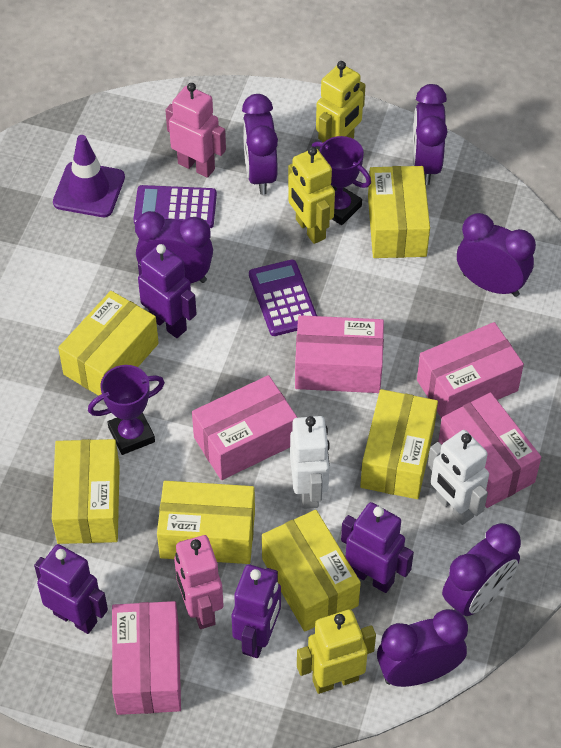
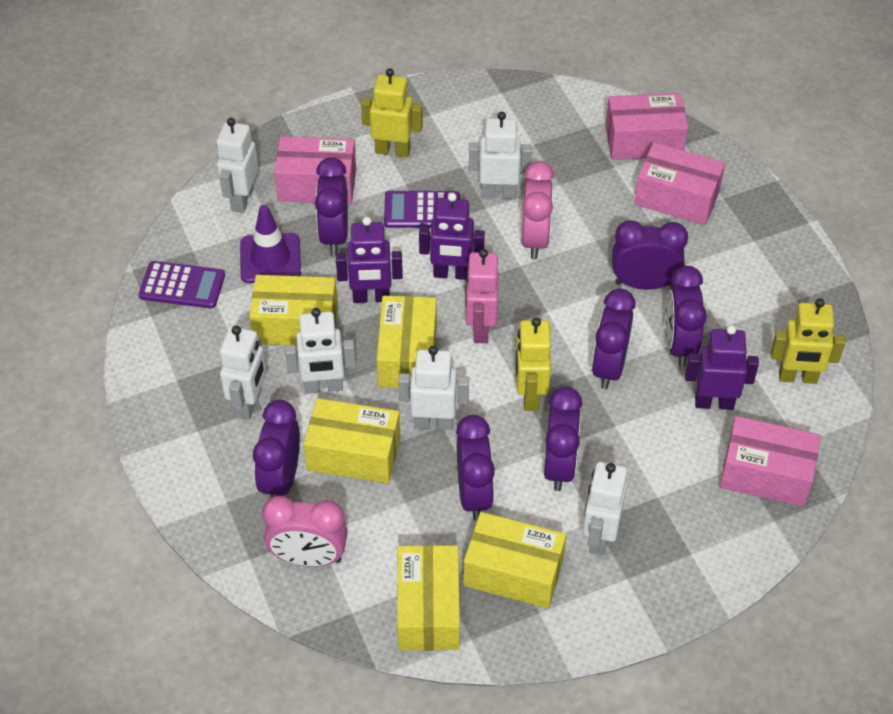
pink box: [112,601,181,715] [192,375,298,480] [295,315,384,393] [417,322,524,418] [438,392,541,508] = 5 -> [274,136,356,204] [605,93,688,160] [634,142,725,225] [720,416,821,507] = 4
pink clock: none = 0 -> [262,496,348,567] [522,161,554,259] = 2
pink robot: [166,83,226,178] [174,535,224,629] = 2 -> [465,249,499,343] = 1
purple clock: [135,211,213,283] [242,94,278,195] [377,609,468,687] [412,84,448,185] [442,523,521,616] [457,213,536,297] = 6 -> [253,400,300,498] [315,157,348,255] [456,415,495,521] [544,386,582,491] [592,288,636,389] [612,220,688,290] [666,266,707,367] = 7
purple robot: [34,544,108,634] [138,244,197,338] [232,564,281,658] [341,502,414,593] = 4 -> [336,217,403,303] [419,193,485,280] [685,325,759,410] = 3
purple trophy: [88,365,165,455] [311,136,371,225] = 2 -> none = 0
white robot: [290,416,330,509] [428,430,489,525] = 2 -> [216,118,258,213] [220,326,266,420] [285,308,356,394] [398,346,469,430] [469,112,532,199] [583,462,627,555] = 6
yellow box: [52,439,120,544] [58,291,159,396] [157,481,255,564] [262,510,361,631] [360,389,438,499] [368,166,430,258] = 6 -> [250,275,338,346] [303,398,400,483] [377,296,437,388] [397,545,460,651] [463,512,566,608] = 5

